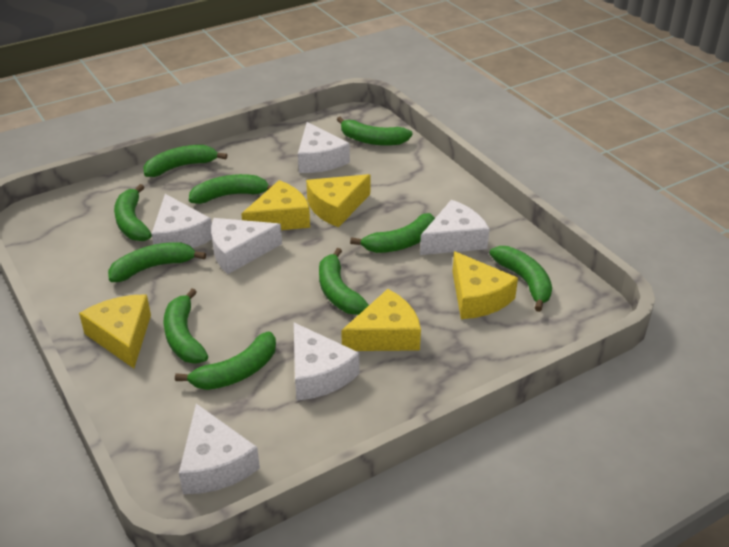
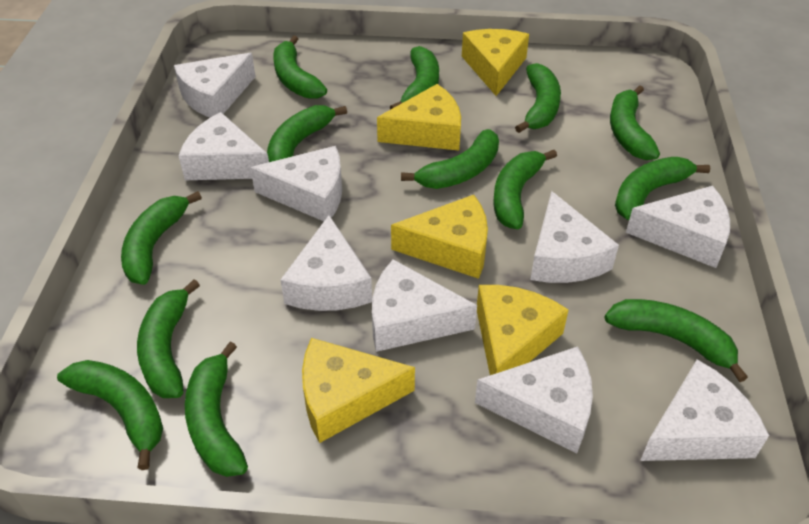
green banana: [108,242,206,282] [114,184,152,241] [143,145,227,177] [163,288,208,364] [175,331,276,390] [189,174,272,204] [319,248,369,315] [337,117,413,146] [350,213,435,253] [489,246,552,312] = 10 -> [57,360,163,470] [121,191,202,285] [137,279,200,398] [185,342,248,477] [267,105,347,162] [273,35,327,99] [390,46,439,110] [401,129,499,189] [493,150,557,229] [515,63,561,133] [605,299,748,382] [610,85,660,160] [615,157,710,220] = 13
white cheese: [151,194,212,248] [179,404,260,494] [211,218,282,274] [294,323,360,400] [298,122,350,173] [420,200,489,255] = 6 -> [174,53,256,117] [179,112,269,180] [250,146,342,221] [281,215,372,311] [372,259,477,352] [475,346,593,453] [530,191,619,283] [626,186,730,268] [640,359,769,461] = 9

